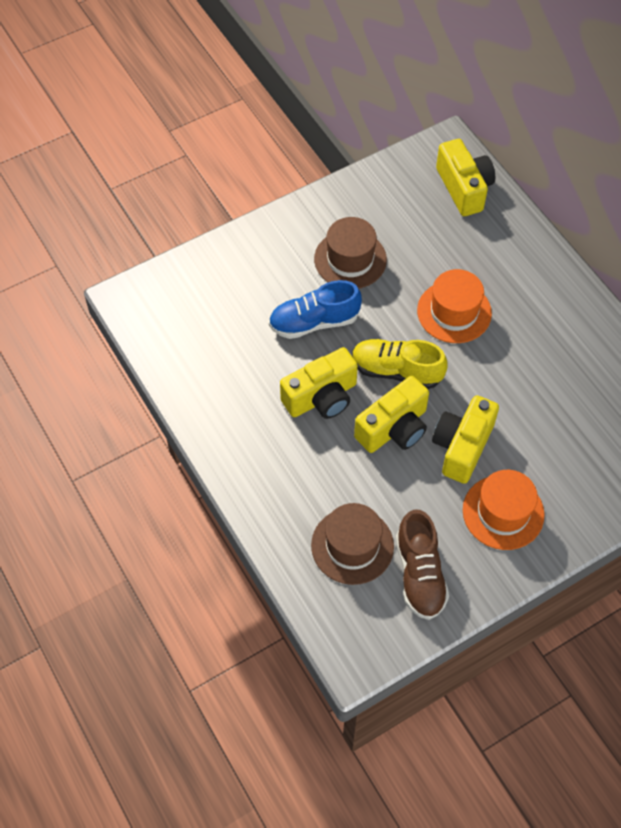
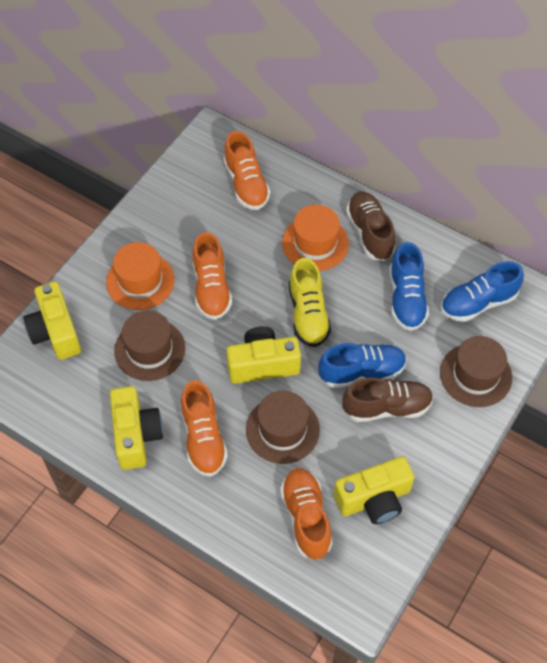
blue shoe: [269,280,362,339] = 1 -> [318,343,407,388] [390,242,429,331] [441,261,524,322] = 3
brown hat: [311,503,394,585] [314,217,387,289] = 2 -> [114,311,185,381] [246,390,320,464] [440,336,512,407] = 3
brown shoe: [396,509,449,620] = 1 -> [342,377,433,422] [346,191,396,261] = 2
orange shoe: none = 0 -> [181,380,228,477] [192,232,232,320] [223,131,271,210] [280,468,333,560] = 4

